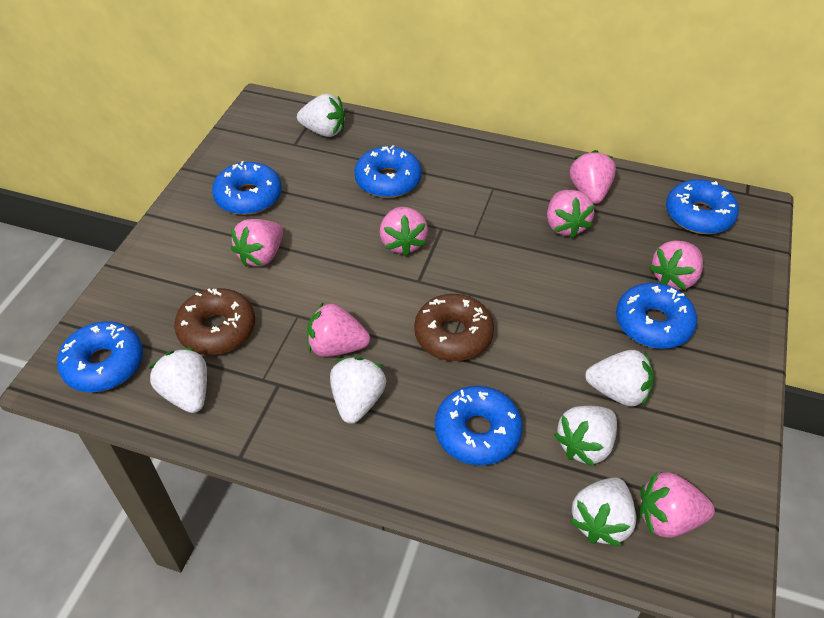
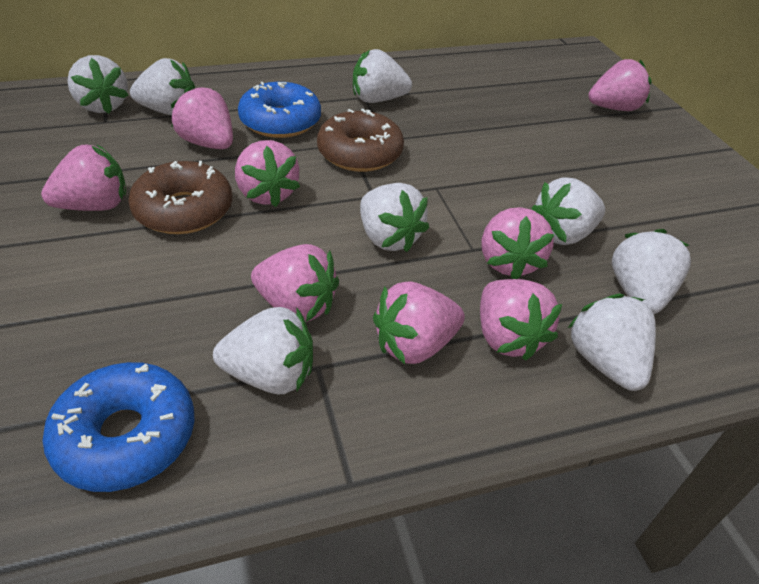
blue donut: [57,321,143,392] [212,161,282,215] [354,145,422,198] [435,386,523,466] [616,283,697,349] [666,179,739,234] = 6 -> [43,362,195,492] [238,82,321,138] = 2
pink strawberry: [231,219,283,267] [307,302,370,357] [380,207,428,256] [547,190,595,239] [570,150,616,204] [639,472,715,538] [649,241,703,290] = 7 -> [41,144,126,211] [171,85,233,149] [235,140,300,207] [251,244,339,322] [373,281,465,364] [480,279,562,361] [481,207,554,279] [588,59,652,111] = 8
white strawberry: [149,348,207,413] [297,94,345,137] [330,357,386,424] [554,406,617,467] [570,477,636,547] [585,350,654,407] = 6 -> [67,55,129,114] [130,58,195,115] [213,307,313,395] [353,49,412,103] [360,183,429,252] [531,177,605,245] [568,294,656,391] [612,229,691,314] = 8

